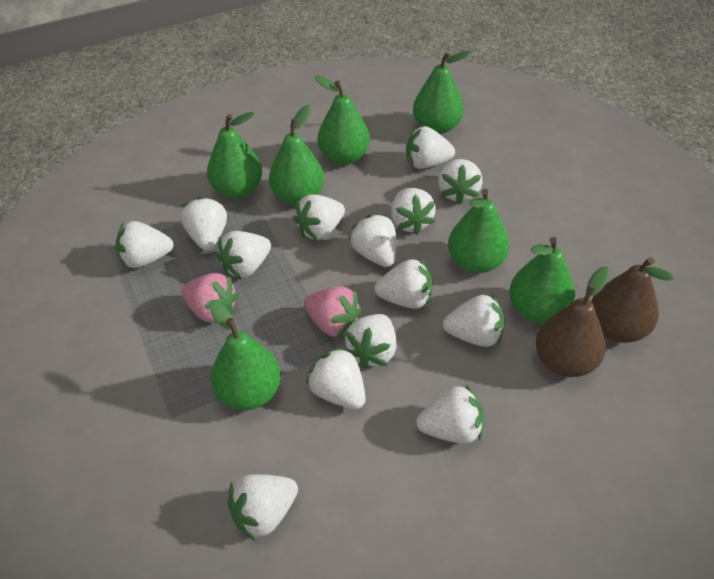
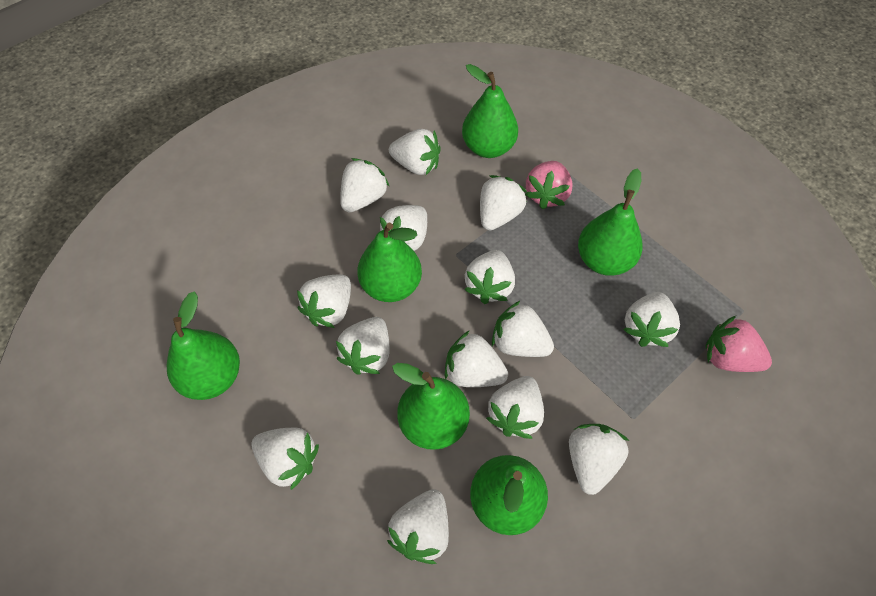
brown pear: [536,266,610,377] [591,257,674,343] = 2 -> none = 0
green pear: [207,112,262,199] [209,300,281,410] [269,105,324,205] [315,75,370,165] [413,51,471,134] [448,189,509,273] [509,237,575,323] = 7 -> [167,292,240,400] [357,223,422,302] [392,363,470,450] [462,64,518,158] [470,455,548,535] [578,168,643,276] = 6

